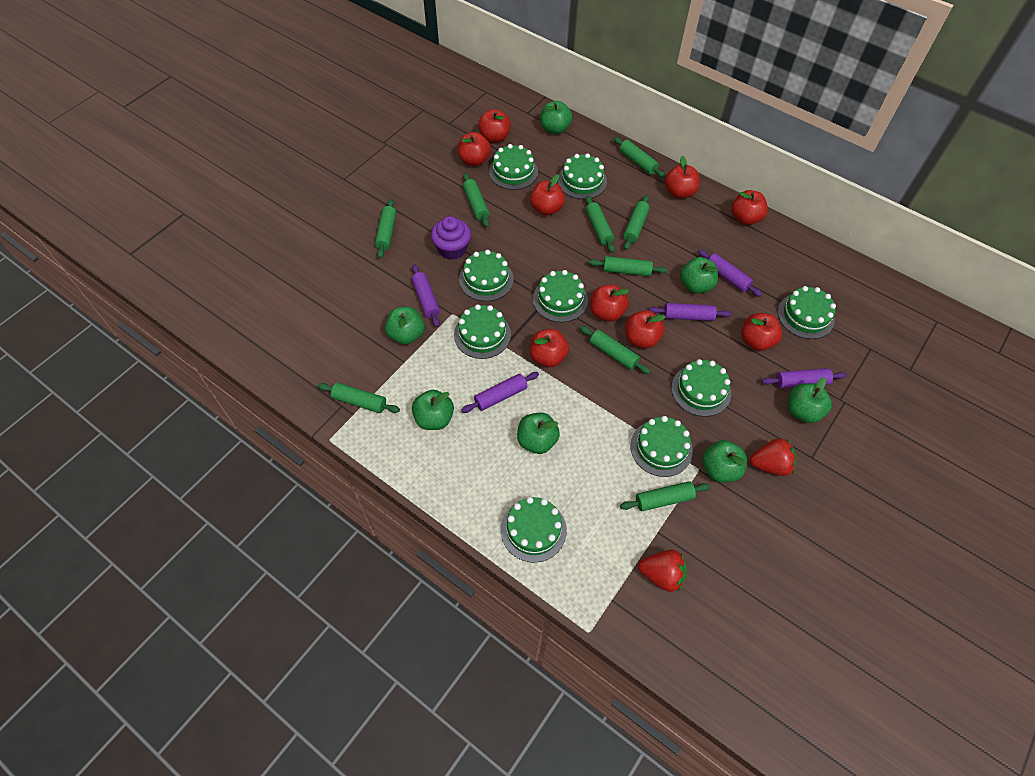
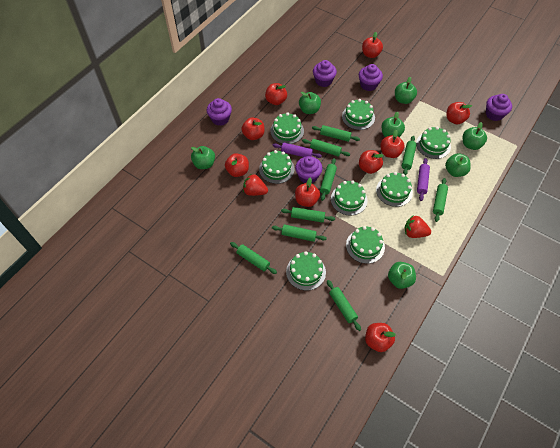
green cake: [454,304,511,359] [459,250,514,301] [489,144,538,190] [501,497,567,563] [533,270,588,322] [558,153,607,199] [630,416,693,477] [671,359,731,417] [778,286,836,339] = 9 -> [259,150,295,184] [270,113,304,144] [286,251,326,291] [331,180,368,216] [342,99,375,130] [346,226,385,264] [376,172,413,207] [416,127,451,159] = 8
purple cupcake: [431,216,471,260] = 1 -> [207,98,232,126] [295,156,322,183] [313,60,337,87] [359,64,383,91] [486,94,512,121] = 5
purple rolling pin: [411,264,440,327] [462,372,539,413] [649,303,731,321] [698,249,762,297] [761,368,847,388] = 5 -> [273,143,322,158] [417,158,430,201] = 2

